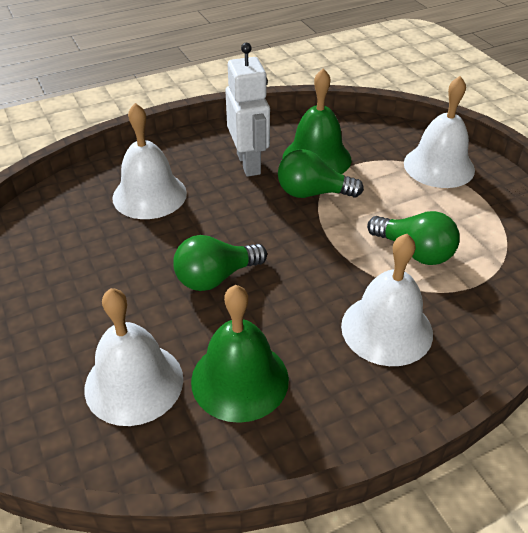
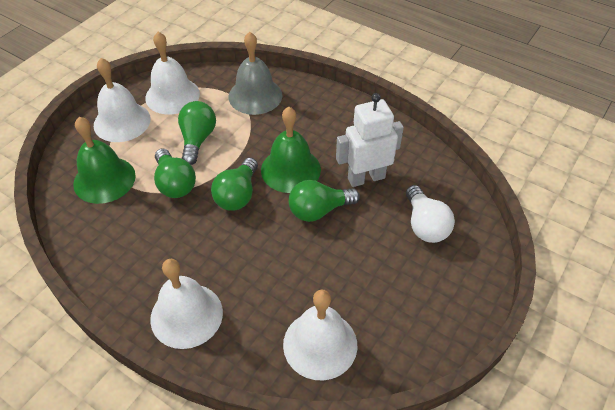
green light bulb: [173,235,267,291] [278,149,364,198] [367,211,460,265] = 3 -> [154,148,196,198] [178,101,216,165] [211,158,258,211] [289,180,360,222] = 4
grey bell: none = 0 -> [228,32,282,115] = 1
white light bulb: none = 0 -> [406,185,455,243] = 1

